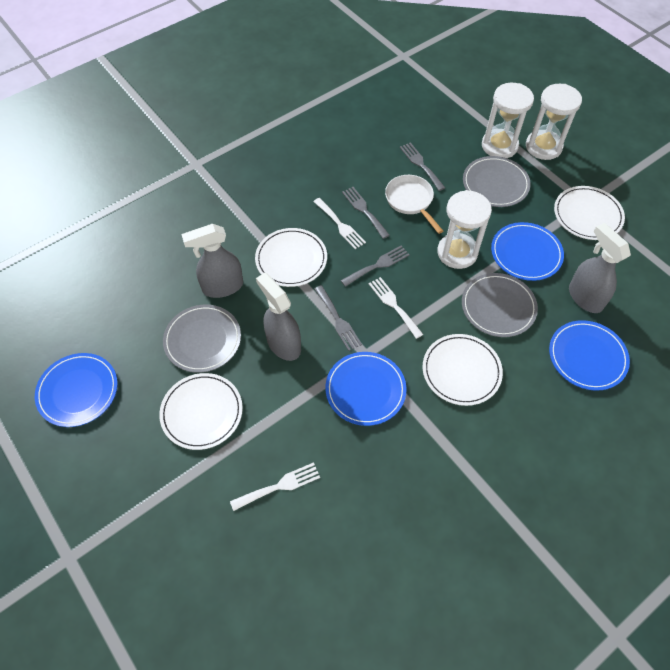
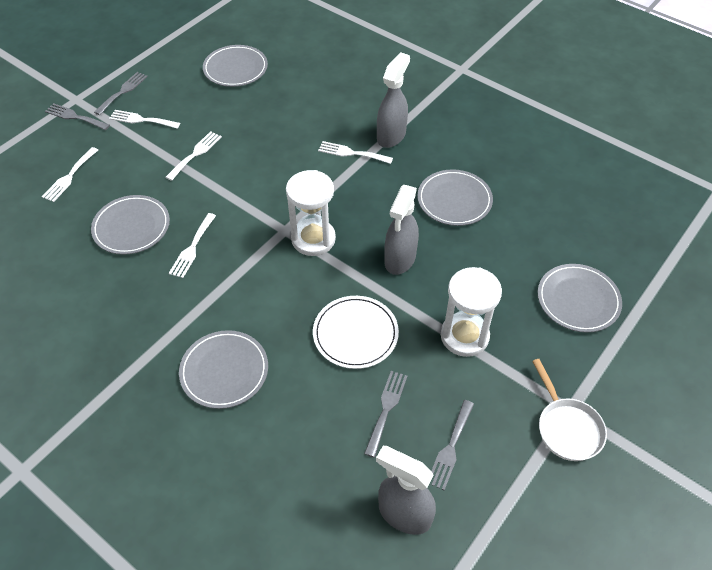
blue plate: [35,353,118,427] [325,352,407,426] [491,222,564,281] [549,320,630,391] = 4 -> none = 0
grey plate: [163,305,241,373] [462,273,538,337] [463,156,531,207] = 3 -> [91,195,170,255] [179,330,268,409] [203,45,268,87] [417,169,493,226] [538,264,622,332] = 5
white fork: [230,462,320,511] [313,198,366,249] [369,277,423,339] = 3 -> [42,147,98,202] [109,110,180,129] [166,131,222,181] [169,213,216,278] [318,141,393,164] = 5
white hourglass: [437,190,492,269] [482,83,534,158] [526,84,582,160] = 3 -> [286,170,336,256] [441,267,502,357] = 2
white plate: [159,373,243,450] [255,228,327,287] [423,334,503,406] [554,186,625,240] = 4 -> [313,296,399,369] = 1

